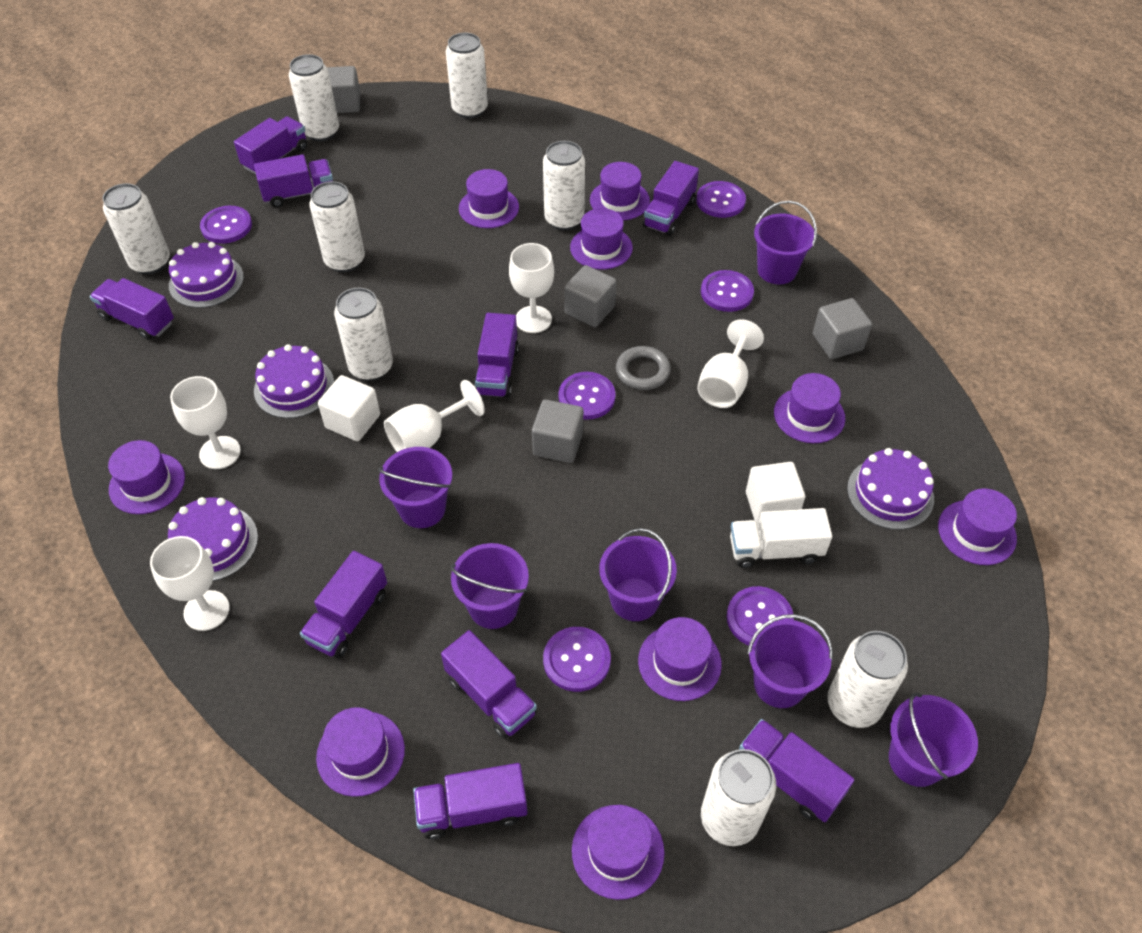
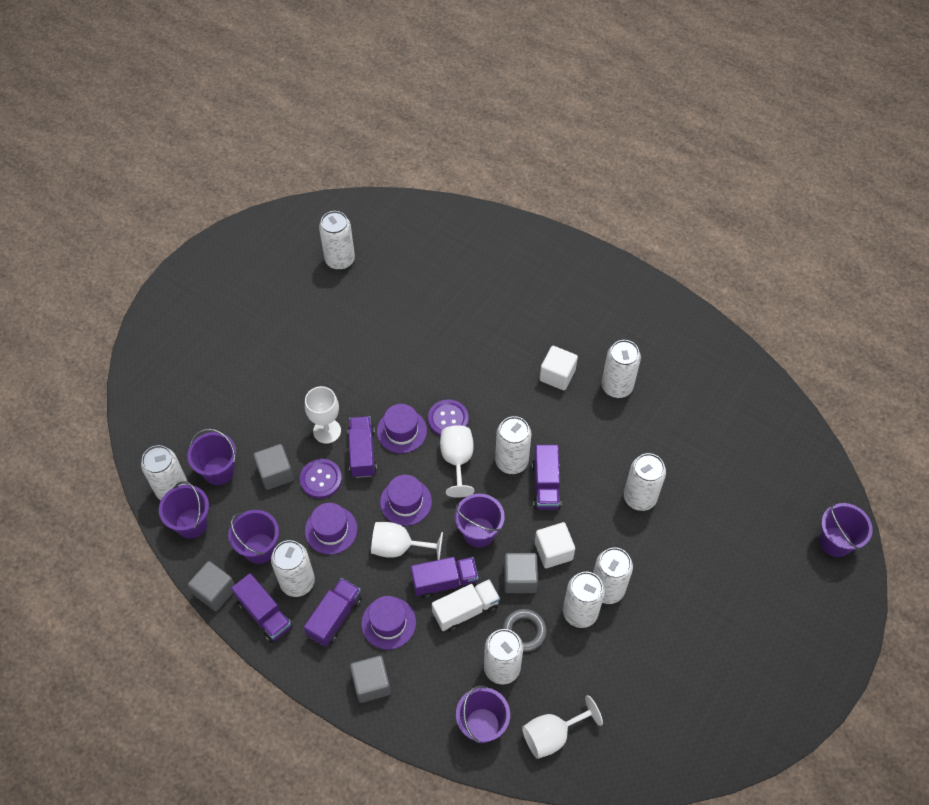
purple button: [200,206,252,244] [543,627,611,692] [558,372,616,420] [696,181,746,218] [701,270,754,312] [727,586,794,646] = 6 -> [300,459,342,498] [428,400,468,436] = 2
purple cake: [168,497,258,581] [169,242,244,308] [254,344,334,418] [847,448,934,530] = 4 -> none = 0
purple hat: [108,440,185,514] [316,707,405,797] [459,169,519,228] [570,208,633,270] [572,805,665,900] [590,162,650,220] [638,617,722,701] [774,373,845,443] [938,489,1017,565] = 9 -> [305,503,357,554] [361,596,416,650] [377,404,427,453] [380,475,432,526] = 4
purple truck: [90,278,174,340] [234,116,307,175] [254,154,333,208] [300,551,387,658] [413,763,528,839] [441,630,537,739] [474,313,519,398] [643,161,699,236] [739,719,854,822] = 9 -> [231,573,293,643] [304,578,362,647] [348,416,377,478] [411,557,478,598] [532,445,561,510] = 5
white can: [102,183,170,274] [289,54,339,141] [309,181,365,272] [334,288,393,381] [446,32,488,119] [543,141,585,230] [701,749,776,846] [827,631,908,728] = 8 -> [141,445,188,500] [271,540,315,597] [319,211,355,270] [484,629,523,685] [495,416,532,474] [563,572,605,628] [593,548,633,604] [602,340,641,398] [624,453,666,511] = 9
white goblet: [150,536,230,631] [170,376,241,469] [384,380,485,452] [509,243,554,333] [697,319,764,408] = 5 -> [305,386,341,444] [371,522,443,560] [440,425,475,498] [522,695,603,759] = 4

